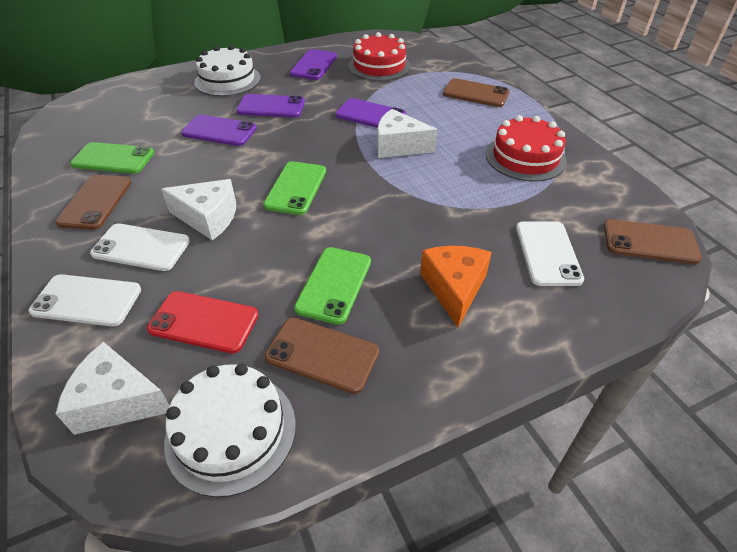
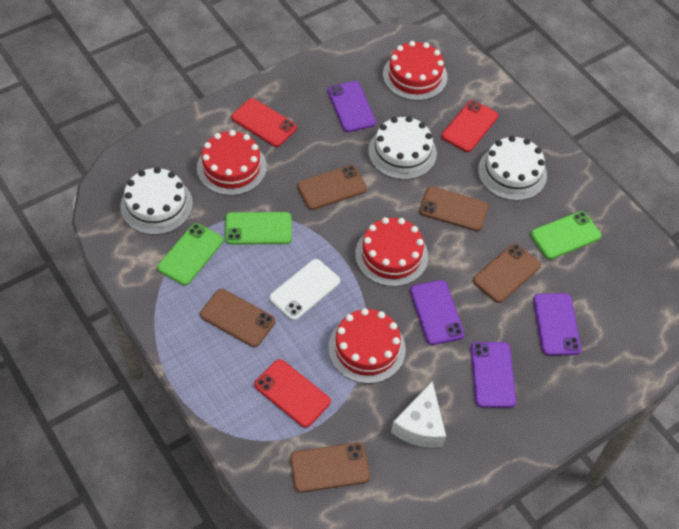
brown phone: [55,175,132,230] [265,318,379,394] [443,78,510,107] [604,219,702,264] = 4 -> [200,289,275,347] [290,442,370,493] [297,165,367,210] [419,186,489,231] [473,244,541,303] = 5
orange cheese: [420,246,492,327] = 1 -> none = 0
red cake: [348,32,411,81] [486,115,567,181] = 2 -> [197,130,267,196] [328,308,406,384] [355,217,428,287] [383,41,448,101] = 4
red phone: [147,291,258,354] = 1 -> [231,98,297,147] [254,359,331,428] [441,100,498,152] = 3
white cake: [164,364,296,497] [194,45,261,96] = 2 -> [120,167,193,235] [368,116,437,180] [478,136,547,201] = 3
white cheese: [56,342,170,435] [161,179,236,240] [377,109,438,158] = 3 -> [391,381,446,448] = 1
white phone: [29,274,141,326] [90,224,190,271] [516,221,584,286] = 3 -> [269,259,340,321] = 1

